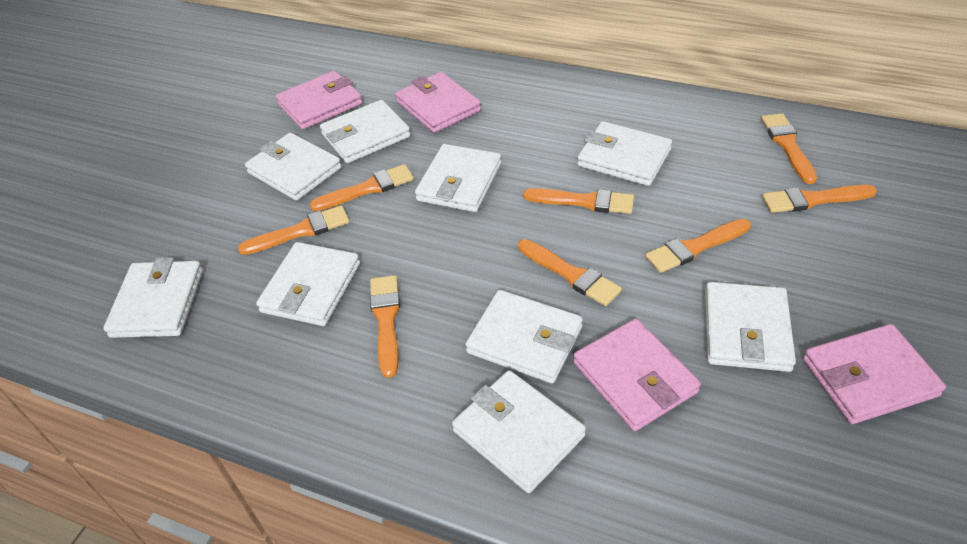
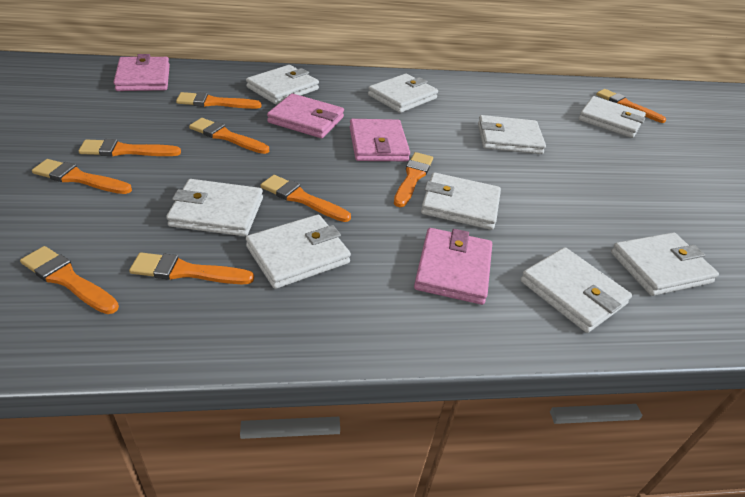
orange brush: [238,205,349,255] [310,164,414,211] [370,275,400,378] [518,239,622,306] [523,188,634,214] [645,219,751,273] [761,113,817,184] [762,185,877,213] = 8 -> [20,246,119,314] [32,159,132,194] [79,139,181,156] [129,252,254,284] [176,92,261,109] [189,118,269,154] [260,175,351,222] [394,152,433,207] [596,89,666,123] = 9

